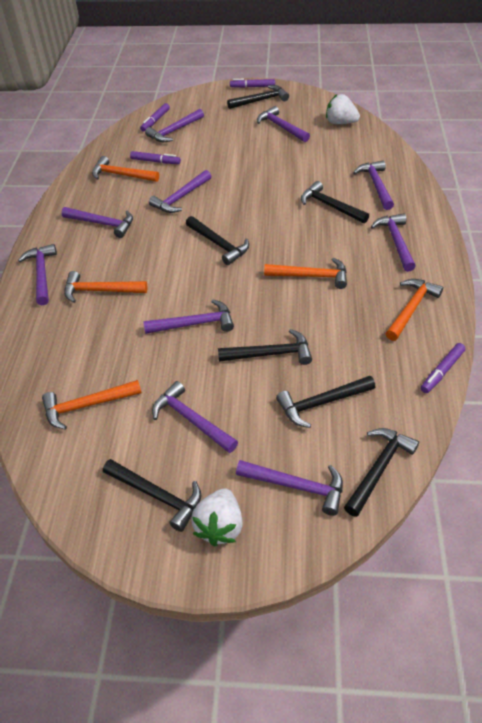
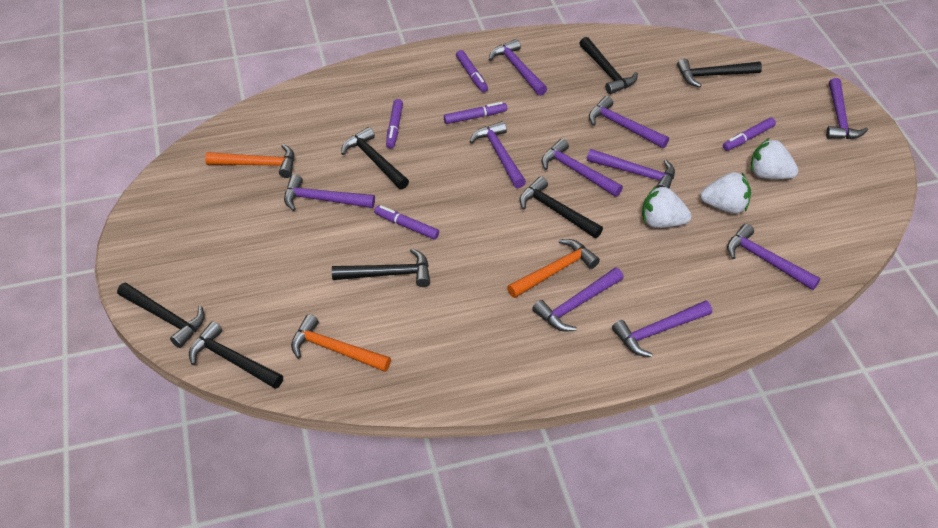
orange hammer: [42,380,141,430] [64,271,148,303] [92,156,159,182] [264,258,347,289] [385,279,443,341] = 5 -> [205,144,294,178] [291,314,391,372] [507,239,600,298] = 3
purple marker: [130,151,181,164] [140,103,170,132] [230,79,275,88] [421,343,466,393] = 4 -> [374,205,439,240] [386,99,403,149] [444,102,507,124] [456,50,488,92] [723,117,776,151] = 5
white strawberry: [191,488,243,546] [326,94,360,124] = 2 -> [642,186,692,228] [700,172,751,214] [751,138,799,179] = 3

